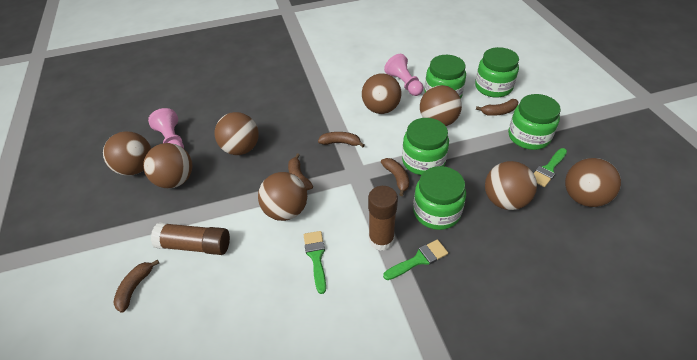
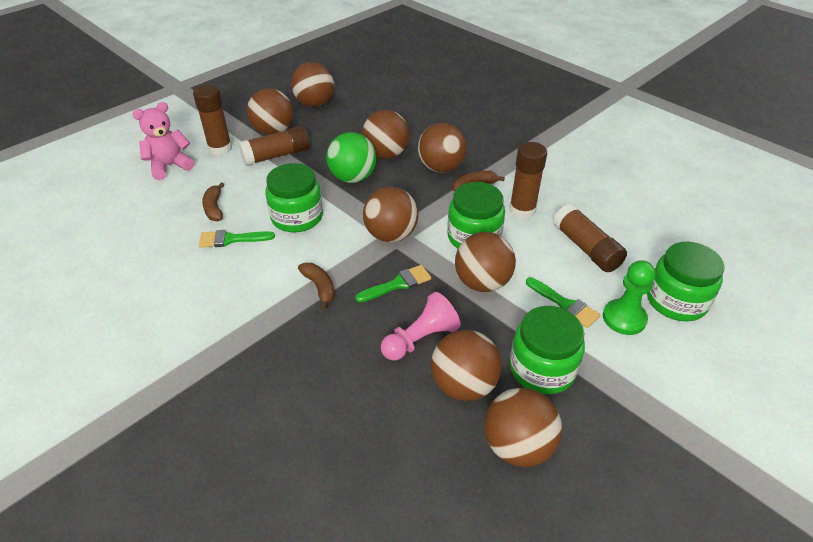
brown banana: [113,260,159,313] [288,153,313,190] [318,132,365,147] [381,158,409,196] [476,99,518,116] = 5 -> [202,182,224,221] [298,263,335,310] [452,171,505,192] = 3
brown glue stick: [151,222,230,255] [368,186,398,251] = 2 -> [193,84,232,155] [238,126,310,166] [509,142,547,219] [553,204,627,272] = 4
green ball: none = 0 -> [326,132,376,183] = 1
green jar: [402,118,449,175] [413,166,466,230] [424,55,466,98] [475,47,519,98] [508,94,561,150] = 5 -> [265,163,323,233] [447,182,505,248] [510,306,585,394] [647,242,725,321] = 4
green pawn: none = 0 -> [603,260,656,335] = 1
pink pawn: [148,108,184,148] [384,54,423,96] = 2 -> [381,292,461,360] = 1
pink teddy bear: none = 0 -> [132,102,194,180] = 1

